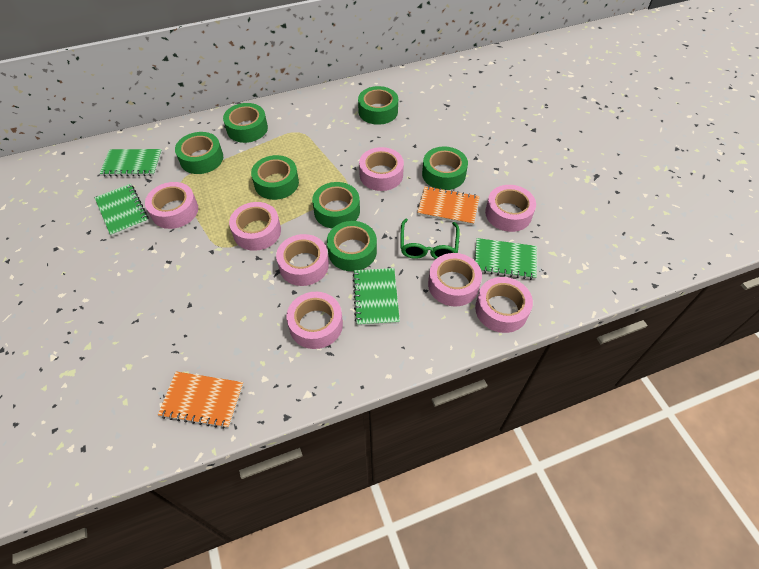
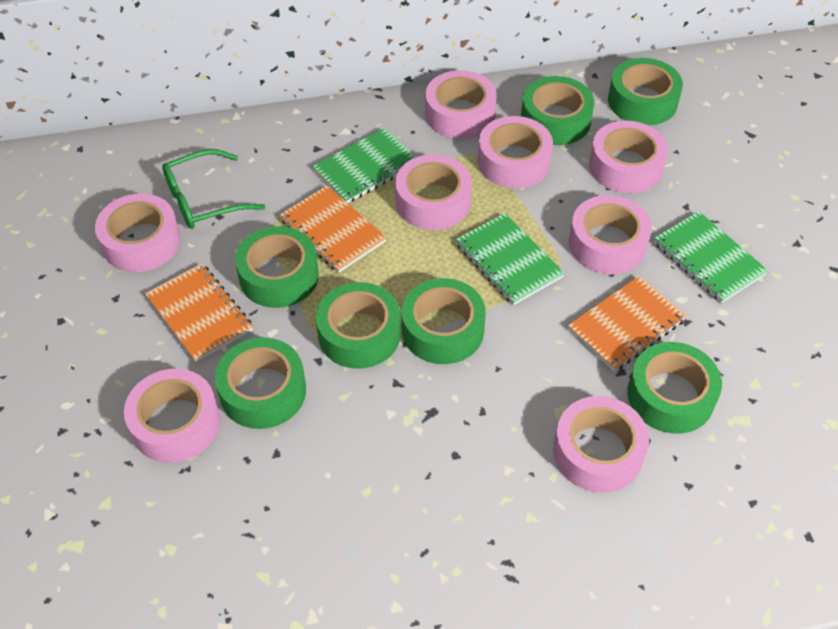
green notebook: [94,184,149,236] [100,149,162,176] [353,268,400,326] [475,238,537,280] = 4 -> [312,128,416,203] [455,213,564,305] [654,211,768,303] = 3
orange notebook: [158,372,244,429] [417,186,480,225] = 2 -> [145,263,253,362] [279,185,387,273] [568,276,687,371] = 3

